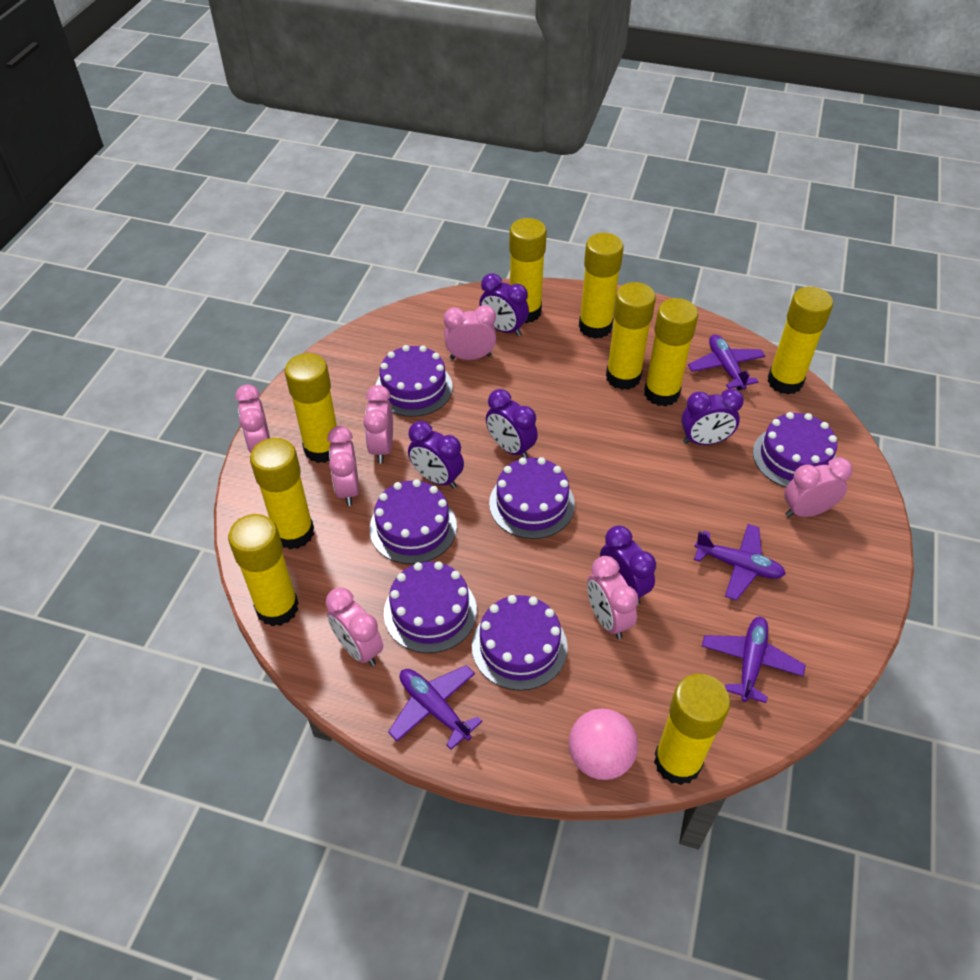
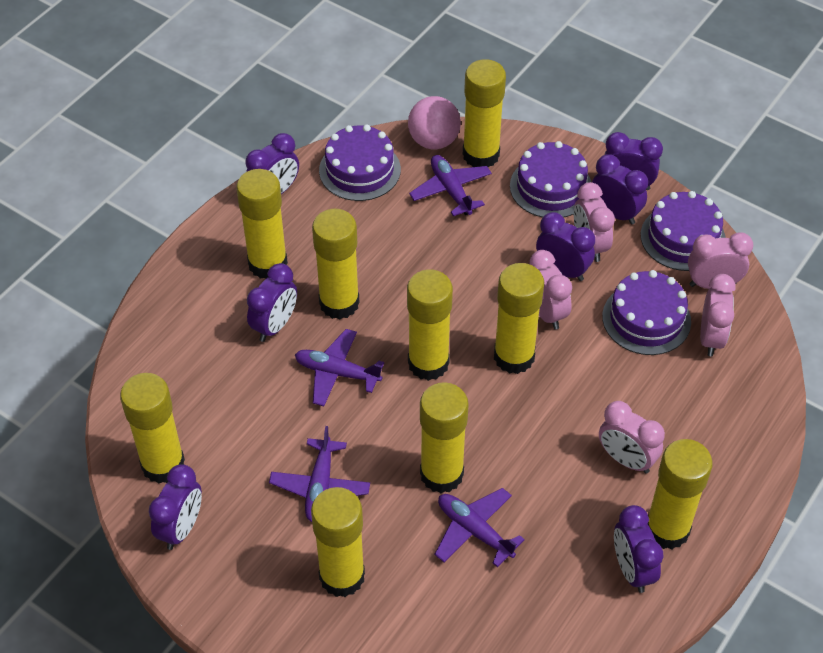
pink clock: [235,385,270,453] [325,587,383,666] [327,426,359,506] [363,385,393,463] [443,305,496,360] [587,556,639,639] [784,457,853,517] = 7 -> [529,250,572,330] [574,182,615,262] [599,401,665,474] [688,232,753,289] [700,274,736,356] = 5
purple cake: [370,479,457,564] [376,345,453,417] [384,561,477,653] [472,595,568,691] [489,457,575,539] [753,412,837,487] = 6 -> [319,125,401,201] [510,141,591,218] [602,270,691,355] [641,191,726,271] = 4
purple clock: [408,421,464,489] [479,273,529,337] [486,389,538,458] [600,525,656,605] [681,388,744,445] = 5 -> [149,464,202,550] [245,133,299,194] [247,263,297,342] [536,212,595,281] [592,154,648,225] [604,132,663,190] [614,505,663,593] = 7

